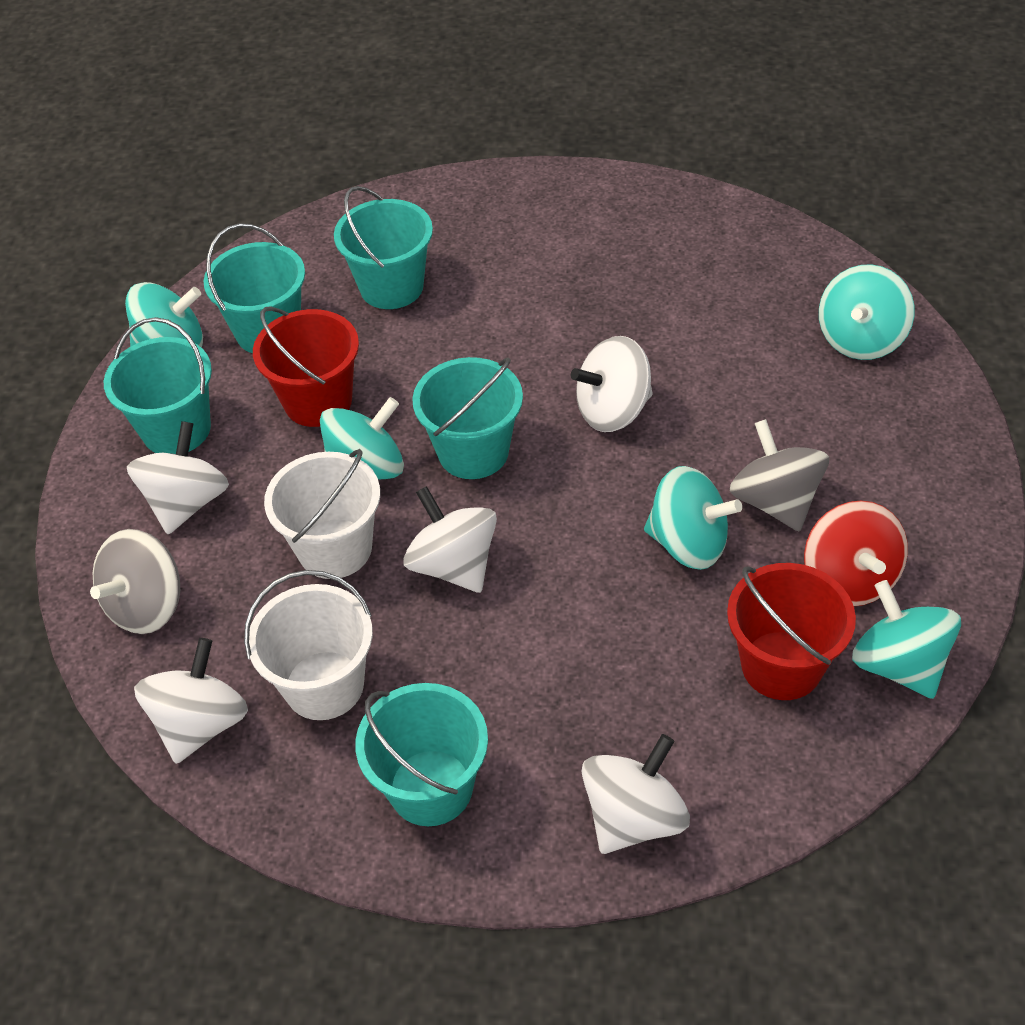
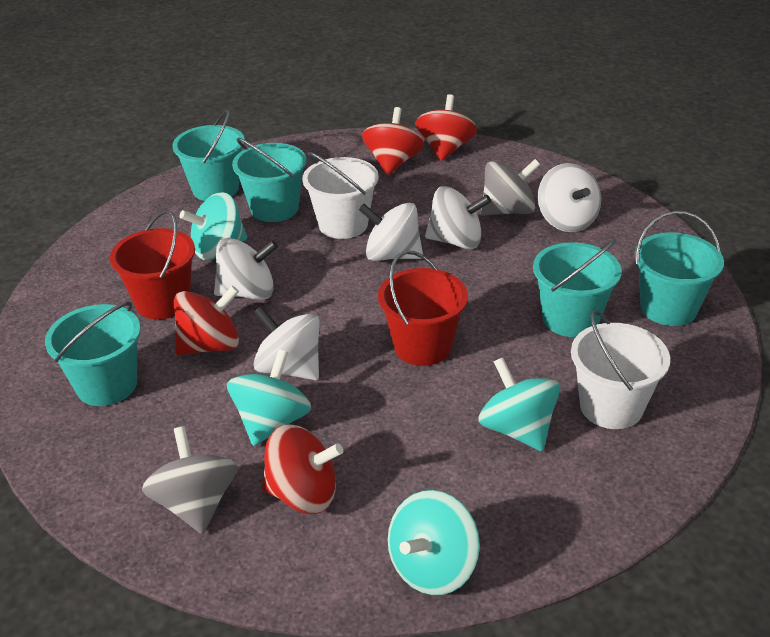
red spinning top: [804,501,908,606] = 1 -> [174,286,239,355] [261,424,343,514] [362,107,424,175] [416,94,477,161] = 4
turquoise spinning top: [125,282,203,348] [320,397,404,480] [644,466,742,570] [819,264,915,360] [852,580,961,699] = 5 -> [180,192,247,260] [227,349,311,446] [388,490,480,595] [478,357,560,451] = 4

